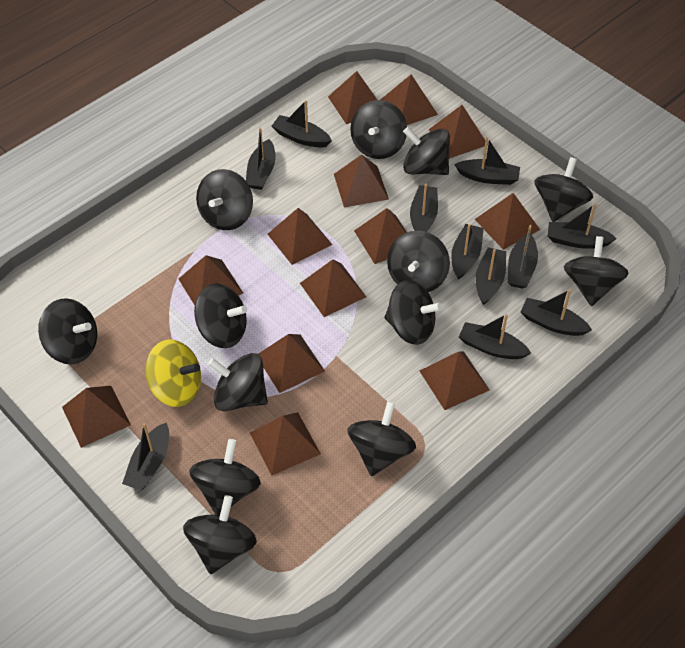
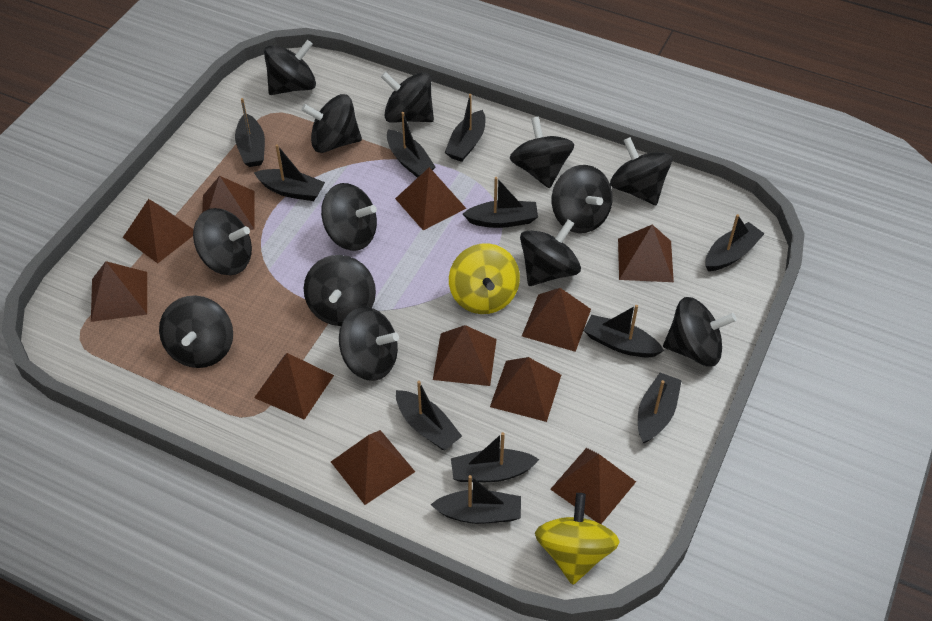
brown pyramid: [62,386,131,448] [179,255,243,305] [250,412,321,476] [259,334,325,393] [268,208,332,265] [300,259,366,317] [328,71,377,124] [334,155,389,208] [354,208,407,264] [380,75,438,125] [419,351,489,410] [428,105,485,159] [475,193,540,250] = 13 -> [91,261,147,322] [123,199,193,263] [202,176,255,230] [254,353,334,420] [331,430,415,505] [395,167,466,230] [433,325,497,386] [490,357,561,422] [522,288,591,352] [550,448,636,524] [618,224,674,282] = 11
yellow spinning top: [145,339,201,407] = 1 -> [449,243,520,314] [535,493,620,585] = 2

